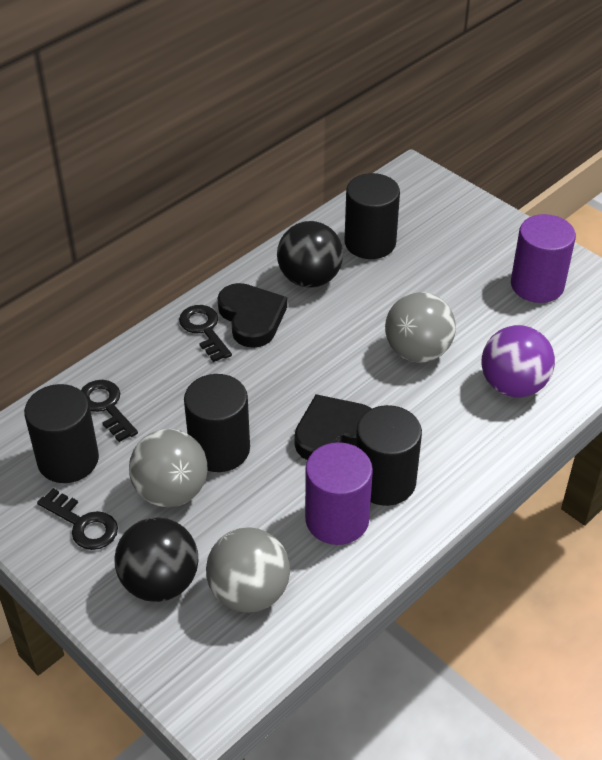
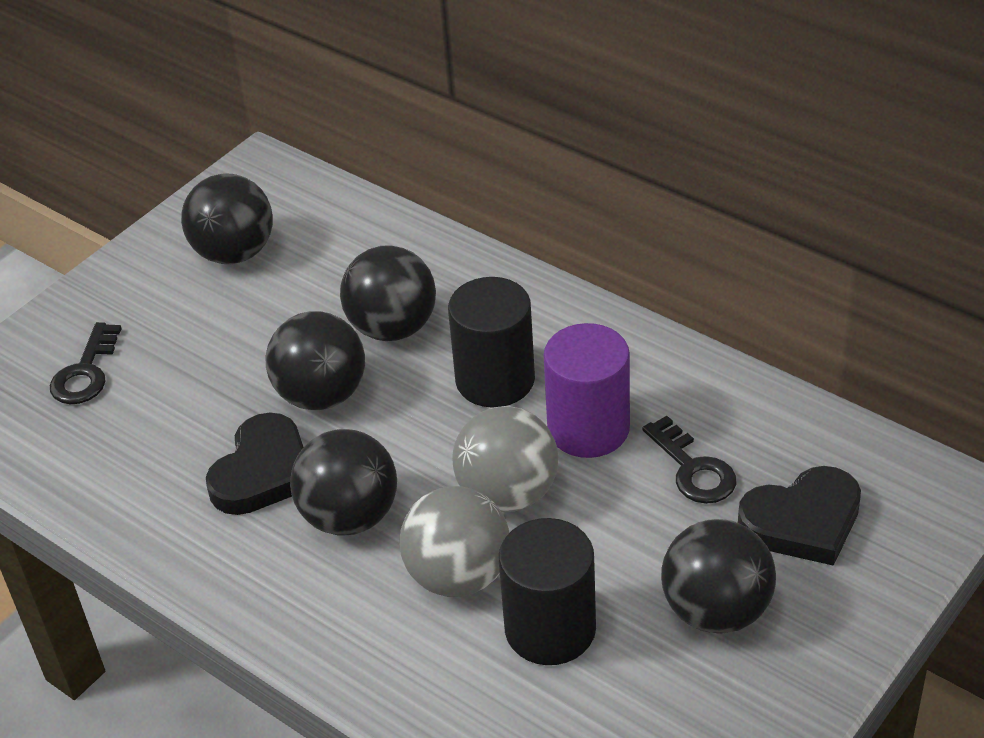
black ball: [114,517,198,602] [277,221,343,288] = 2 -> [181,174,273,264] [266,311,365,410] [290,429,397,536] [340,245,436,341] [661,519,776,634] = 5
black cylinder: [24,384,99,483] [184,374,250,472] [345,173,400,259] [356,405,422,506] = 4 -> [448,277,535,407] [499,518,596,665] = 2
black key: [37,488,118,550] [81,380,138,442] [179,305,232,362] = 3 -> [50,322,122,404] [642,416,736,504] = 2
grey ball: [129,429,208,507] [206,527,290,613] [385,292,456,363] = 3 -> [399,486,509,597] [452,406,558,512] = 2
purple ball: [482,325,555,397] = 1 -> none = 0
purple cylinder: [305,442,373,545] [511,214,576,303] = 2 -> [544,323,630,458] = 1

